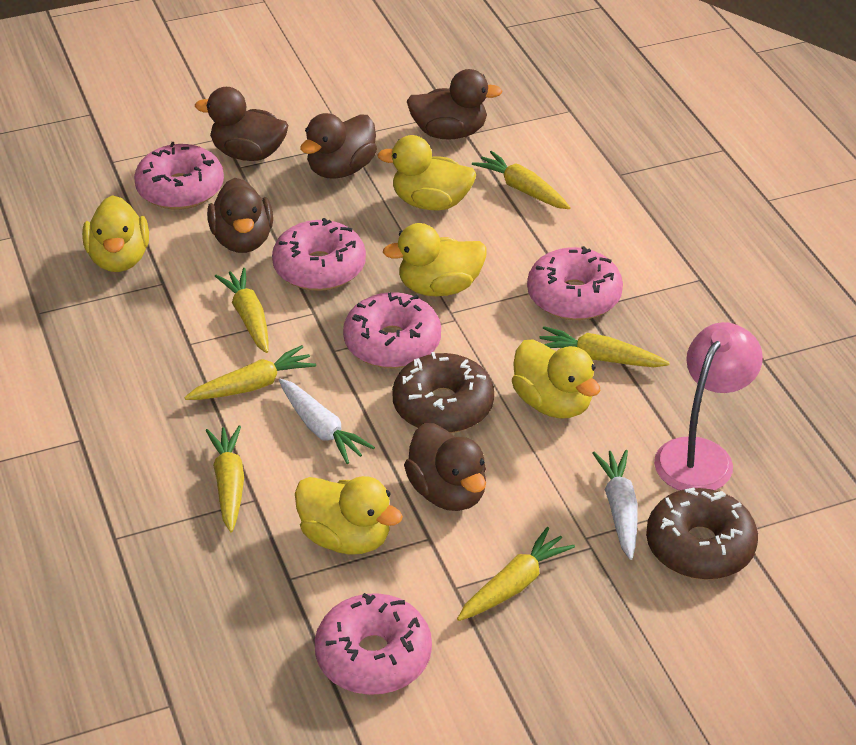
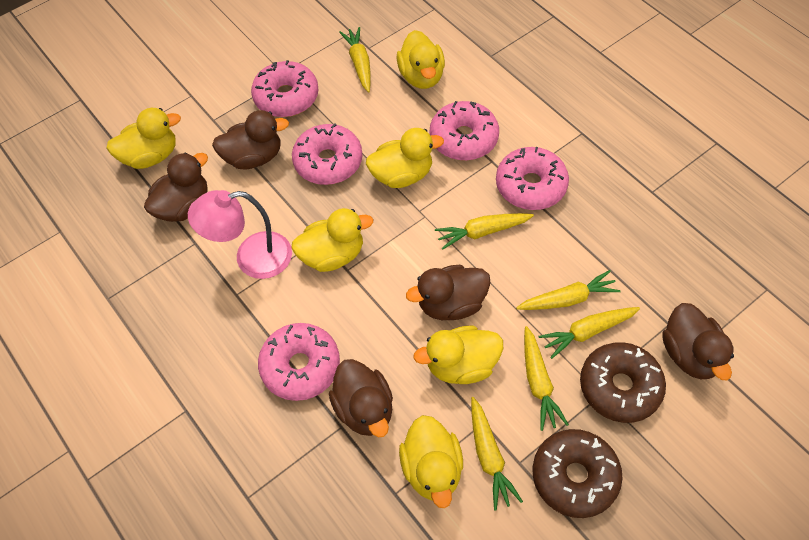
white carrot: [279,379,375,464] [592,450,638,560] = 2 -> none = 0
yellow duck: [82,195,149,272] [295,476,403,555] [377,135,476,210] [383,223,487,296] [512,340,600,418] = 5 -> [106,108,181,169] [291,208,373,272] [366,128,444,188] [396,30,445,89] [399,415,463,508] [413,326,503,384] = 6

